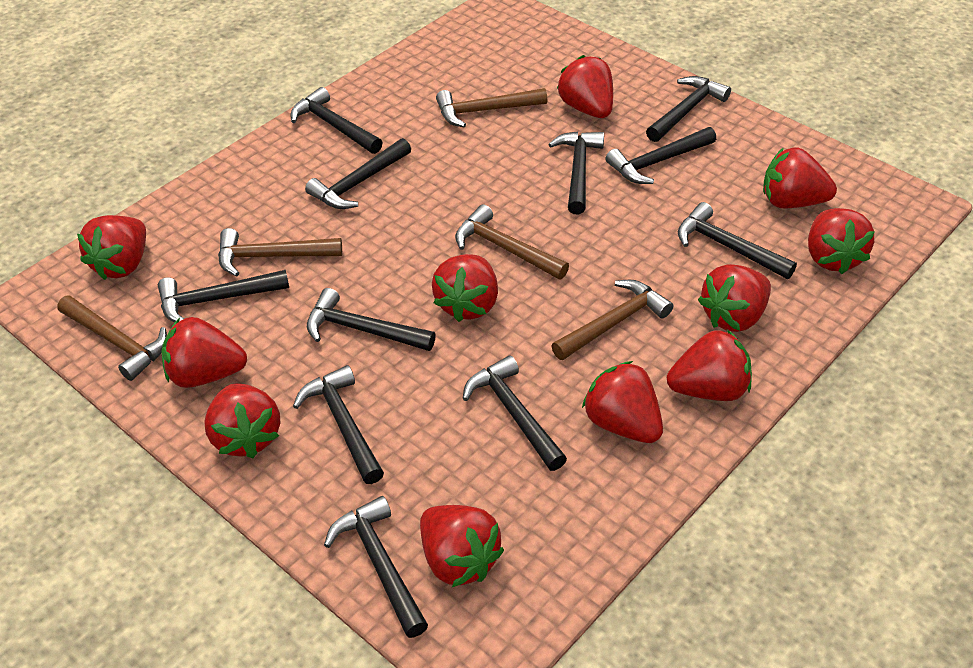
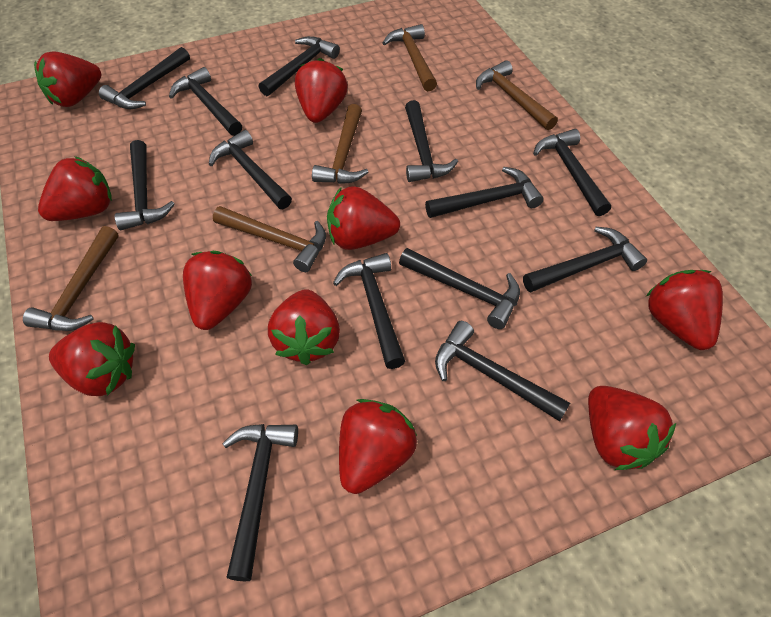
black hammer: [158,270,289,323] [290,87,383,154] [293,365,384,484] [305,138,411,209] [307,288,436,351] [324,496,428,638] [462,355,567,471] [548,131,604,215] [606,127,716,184] [646,76,731,142] [678,202,797,279] = 11 -> [99,47,190,109] [115,140,175,230] [169,67,242,136] [209,130,292,209] [223,424,298,581] [259,36,340,96] [333,253,405,369] [399,248,520,329] [405,100,458,182] [425,167,544,218] [435,321,570,421] [523,227,647,292] [533,129,611,216] = 13
red strawberry: [77,215,146,280] [161,317,247,388] [204,383,280,458] [420,505,504,587] [432,254,498,322] [557,55,613,118] [582,361,663,443] [667,329,752,401] [698,264,771,332] [763,147,837,209] [808,208,875,274] = 11 -> [34,51,101,107] [38,156,112,221] [49,322,135,396] [183,251,252,330] [268,289,340,365] [295,58,348,123] [327,186,400,250] [339,399,417,494] [588,386,676,470] [646,270,723,350] = 10

